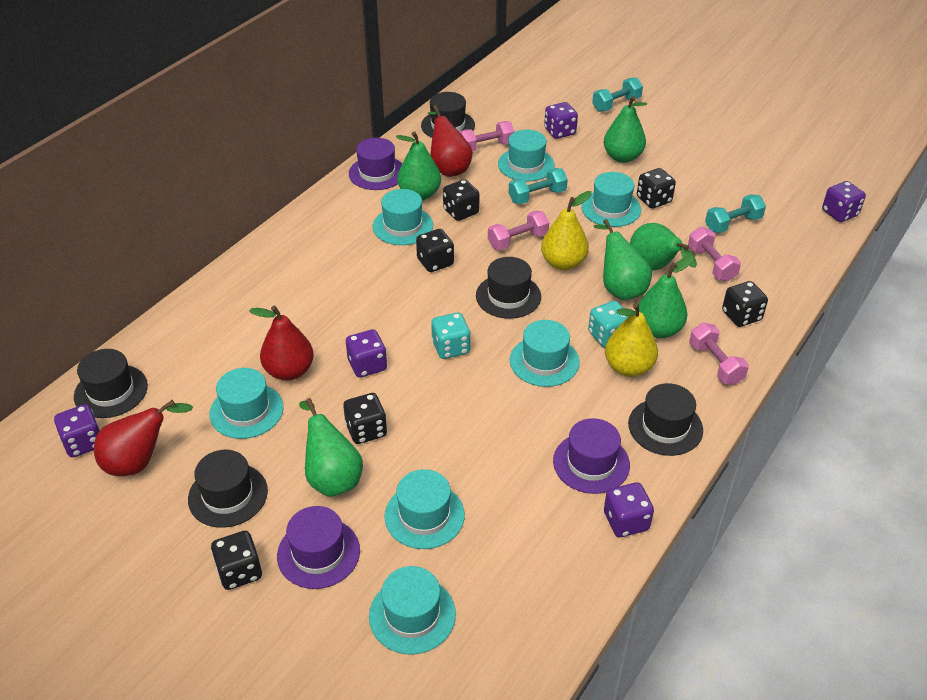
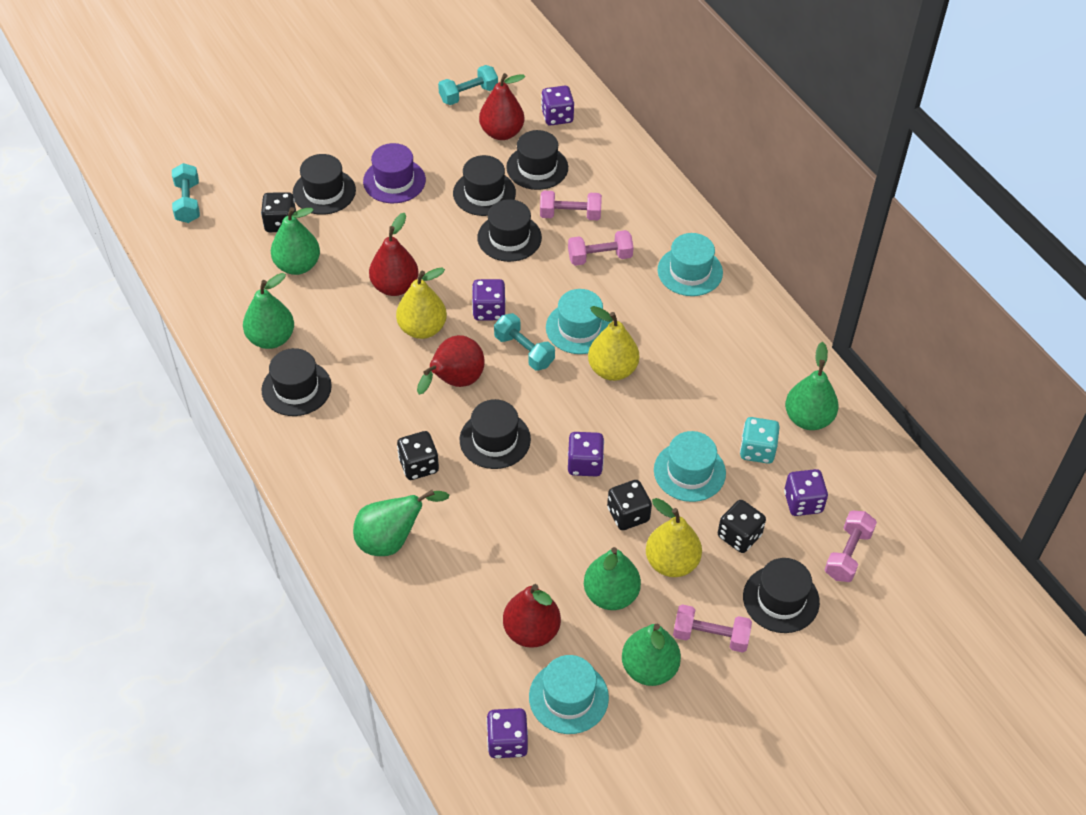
black dice: [211,531,262,590] [343,393,387,444] [416,229,454,272] [443,179,480,221] [637,168,676,209] [722,281,768,327] = 6 -> [261,192,296,232] [397,431,439,480] [607,480,652,530] [718,500,766,553] = 4
black hat: [74,349,148,418] [188,450,268,528] [421,92,475,138] [476,257,541,319] [628,383,703,456] = 5 -> [261,348,332,416] [293,154,356,215] [453,155,516,216] [460,399,531,469] [477,199,542,262] [506,130,568,190] [743,558,820,633] = 7
purple hat: [277,506,360,589] [349,138,402,190] [553,418,630,494] = 3 -> [363,143,426,203] = 1
red pear: [94,400,193,476] [249,306,314,381] [428,105,472,177] = 3 -> [369,213,418,296] [417,335,485,395] [479,73,525,140] [503,584,561,648] = 4
turquoise dice: [431,313,471,359] [588,301,628,348] = 2 -> [740,417,780,464] = 1
turquoise hat: [209,368,283,439] [369,566,456,655] [373,189,433,245] [384,469,465,549] [498,130,555,181] [510,320,580,387] [581,172,641,227] = 7 -> [529,655,609,734] [546,289,612,354] [654,431,726,502] [658,233,723,296] = 4
yellow pear: [541,191,592,270] [605,303,658,377] = 2 -> [396,268,447,339] [588,306,639,381] [646,498,702,577] = 3

